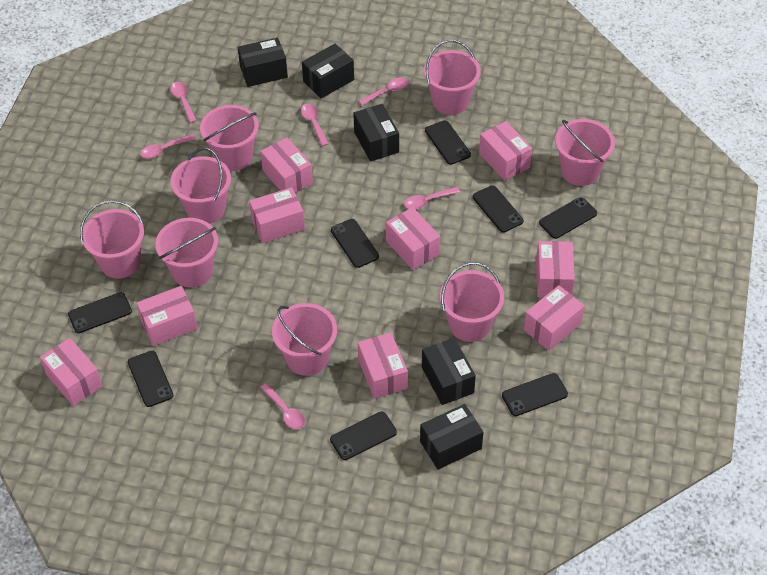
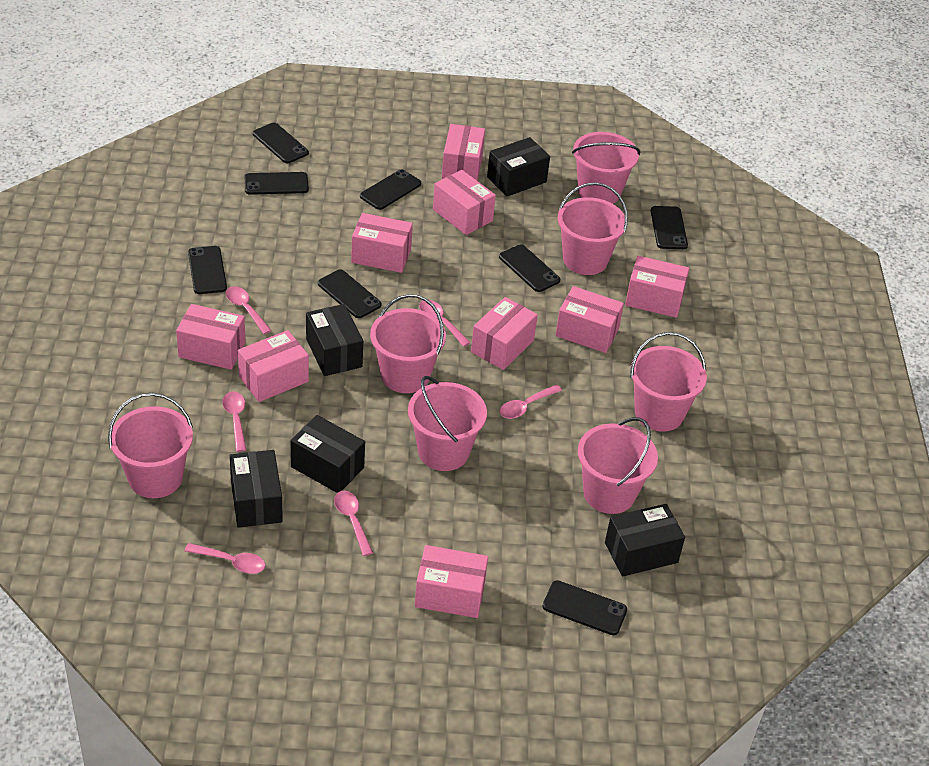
pink bucket: [80,200,144,279] [155,218,218,288] [170,148,231,224] [200,105,259,171] [272,303,337,376] [424,40,481,115] [440,262,504,342] [555,119,615,186] = 8 -> [108,393,193,498] [370,294,446,393] [408,376,487,471] [558,182,628,275] [572,132,640,204] [578,417,658,514] [630,332,707,432] = 7

